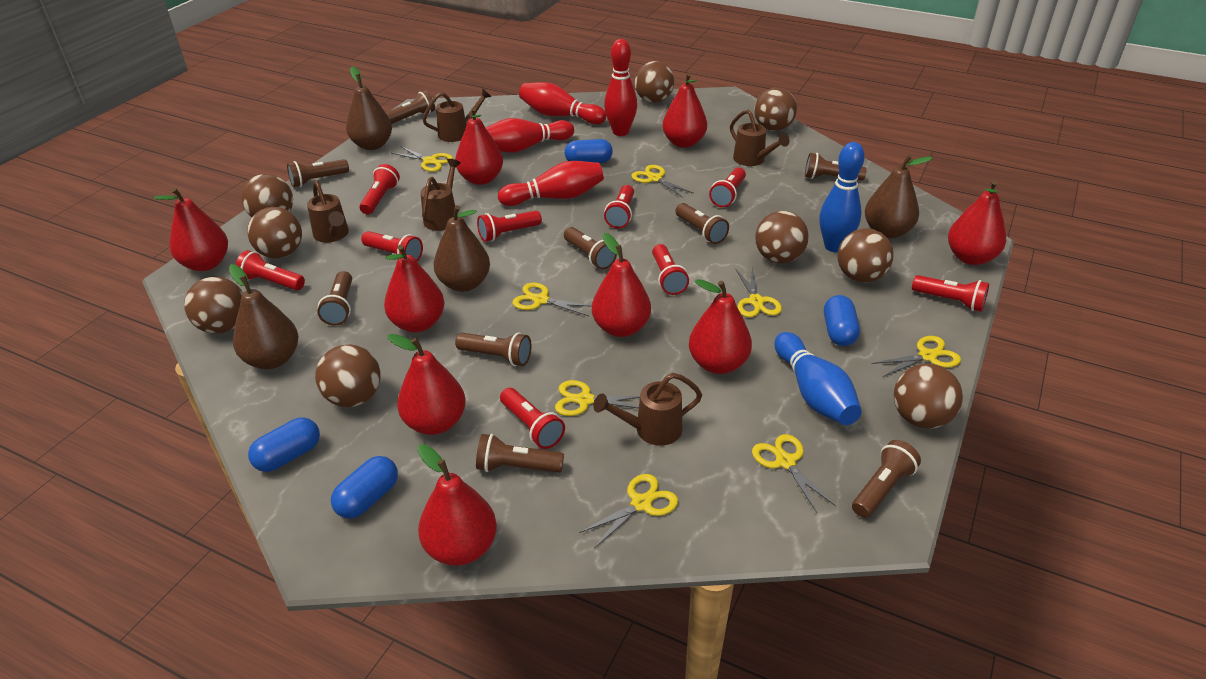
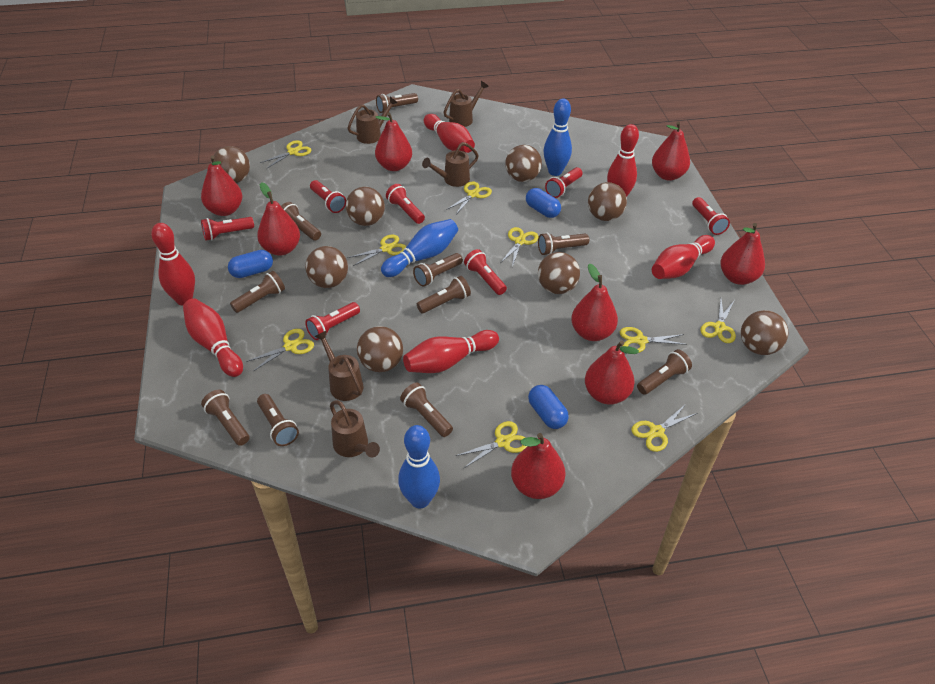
blue bowling pin: [774,332,862,425] [819,142,865,252] = 2 -> [381,219,458,277] [398,425,440,508] [543,99,572,176] = 3
blue capsule: [248,417,320,472] [331,456,398,519] [565,139,613,163] [824,295,860,346] = 4 -> [228,250,273,278] [526,188,561,218] [528,385,569,429] = 3
brown ball: [184,277,243,334] [241,174,293,217] [247,207,302,258] [315,344,380,407] [634,61,674,103] [754,87,797,131] [755,211,809,263] [837,228,894,282] [894,364,963,429] = 9 -> [214,146,250,183] [305,246,348,288] [346,187,385,226] [357,326,403,372] [505,145,542,182] [538,252,580,294] [588,182,627,221] [741,310,788,355] = 8
brown flashlight: [287,159,349,187] [317,271,352,326] [386,91,435,124] [455,333,532,366] [476,434,564,473] [564,227,617,269] [675,203,729,244] [805,153,866,181] [852,440,921,518] = 9 -> [201,389,249,446] [230,271,285,313] [257,394,299,446] [281,202,321,241] [376,93,418,113] [400,383,453,437] [413,253,463,287] [417,276,471,313] [538,232,589,255] [637,349,692,395] = 10
brown pear: [229,264,298,369] [346,66,392,150] [433,205,490,292] [865,155,933,238] = 4 -> none = 0
red bowling pin: [486,118,574,153] [498,161,604,206] [519,82,606,124] [604,39,637,136] = 4 -> [151,223,195,305] [183,299,243,377] [403,330,499,373] [424,114,475,153] [607,124,639,197] [652,235,715,279] = 6
red flashlight: [235,250,305,290] [359,164,400,215] [361,231,423,261] [477,211,542,242] [500,388,565,449] [604,185,634,228] [652,244,689,295] [709,168,746,207] [912,275,989,312] = 9 -> [201,217,254,241] [305,302,360,340] [310,180,346,213] [386,184,425,224] [464,249,507,295] [545,167,583,198] [692,197,730,235] = 7
red pear: [154,188,228,271] [384,245,445,332] [387,334,466,435] [417,444,497,566] [455,107,503,185] [592,233,651,337] [662,73,707,148] [689,279,752,374] [948,180,1006,265] = 9 -> [201,156,242,216] [257,182,300,255] [375,112,412,171] [511,433,566,499] [571,264,618,341] [585,341,639,404] [652,121,690,181] [720,223,765,285] = 8
yellow scissors: [392,146,453,172] [513,283,592,316] [555,380,640,416] [579,474,678,548] [631,165,694,198] [735,267,782,317] [752,434,836,513] [872,336,961,377] = 8 -> [246,329,314,371] [260,140,311,168] [347,234,407,266] [446,181,492,214] [456,421,528,468] [500,227,538,267] [620,327,687,353] [631,404,697,452] [700,300,736,343] = 9

